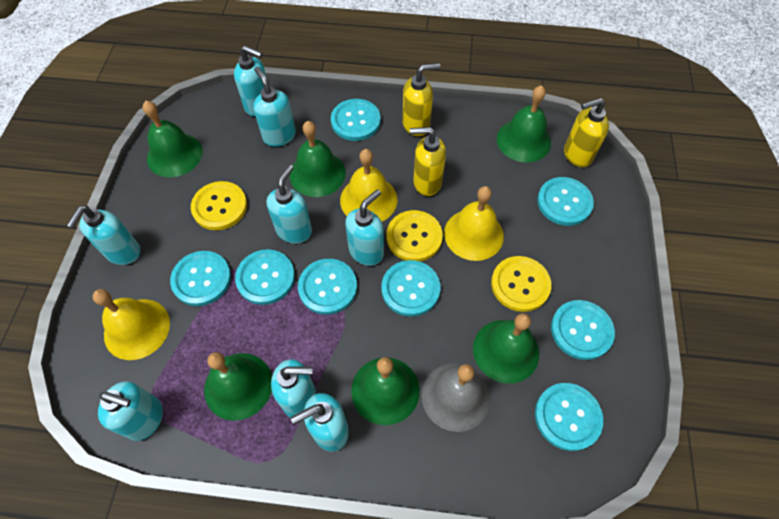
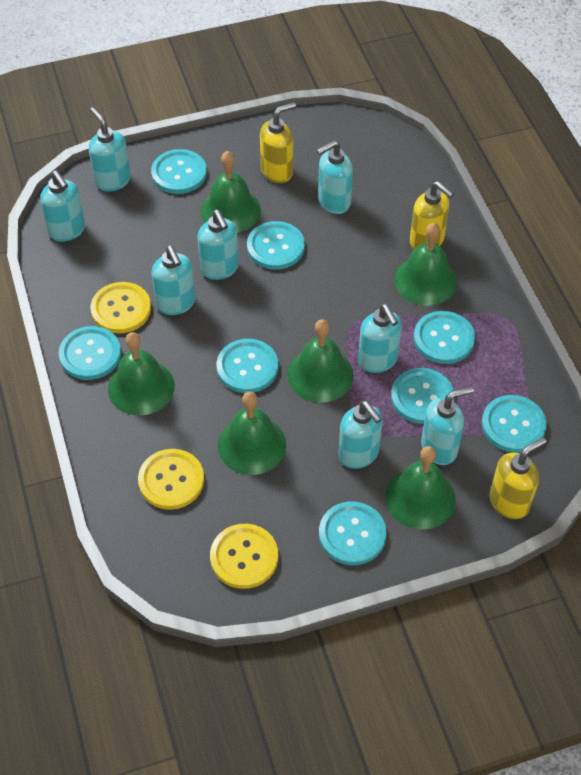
grey bell: [422,363,490,432] = 1 -> none = 0
yellow bell: [92,289,170,360] [340,149,397,222] [444,186,504,261] = 3 -> none = 0

